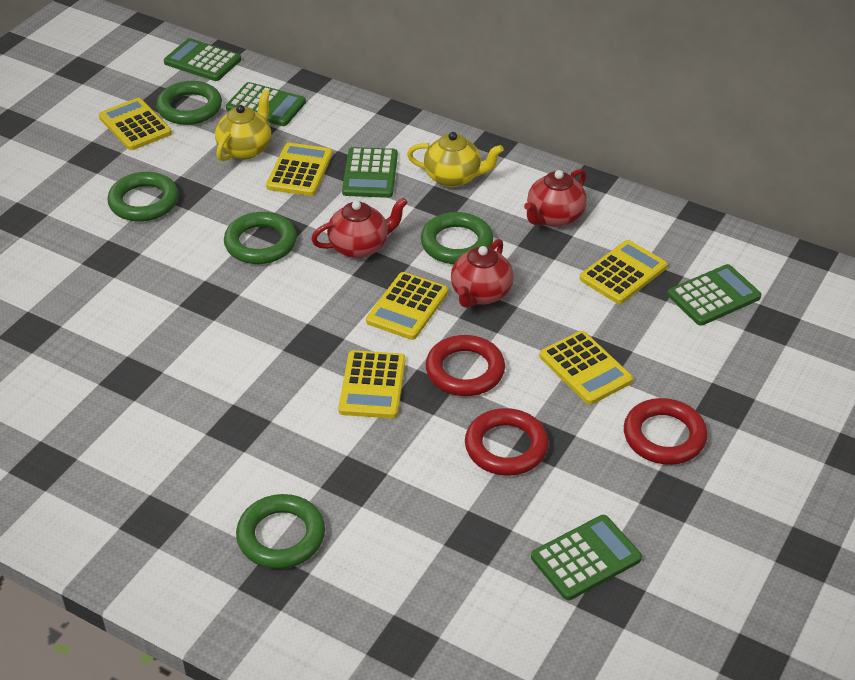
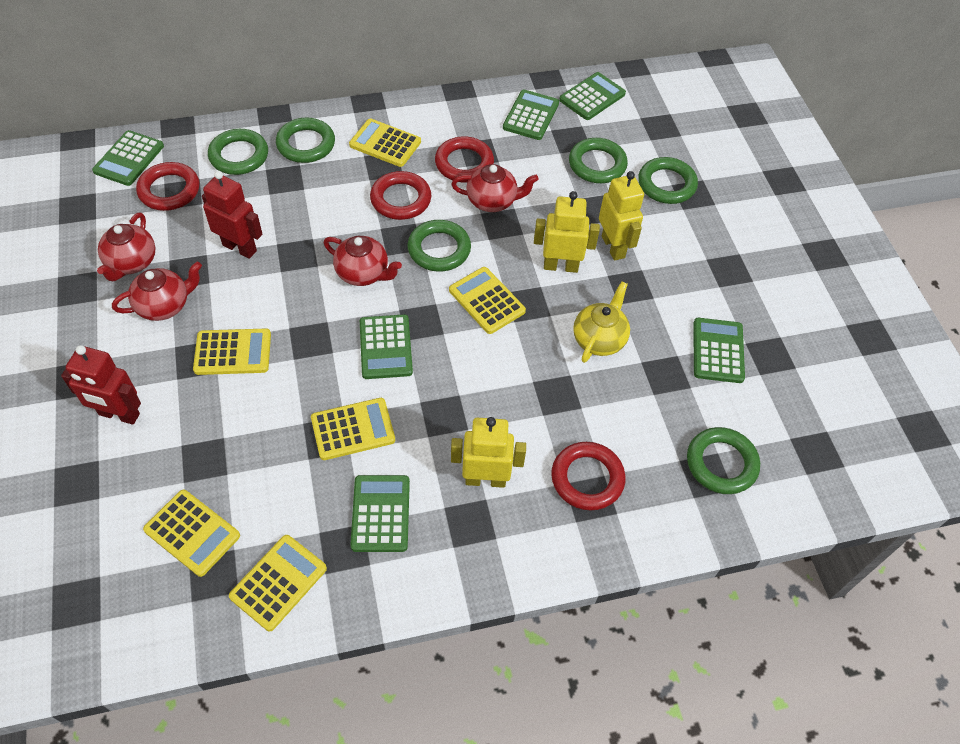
green calculator: [164,38,241,81] [226,82,306,126] [342,147,398,198] [531,515,642,600] [668,264,761,326] = 5 -> [92,130,164,186] [351,475,410,552] [360,314,413,379] [503,90,559,140] [559,72,626,120] [693,318,745,383] = 6
green ring: [107,172,179,222] [156,81,222,125] [224,212,297,264] [236,494,325,569] [421,212,493,264] = 5 -> [208,129,268,175] [276,118,335,163] [407,220,471,272] [569,138,628,183] [638,157,698,204] [687,427,760,494] = 6
red ring: [425,335,505,396] [465,408,549,476] [624,398,708,465] = 3 -> [136,162,199,211] [370,171,431,220] [435,136,494,182] [551,442,625,510] = 4
red robot: none = 0 -> [61,345,141,425] [202,171,262,259] = 2
red teapot: [311,197,408,258] [451,239,514,308] [524,169,587,227] = 3 -> [97,213,156,281] [112,262,202,321] [324,236,402,286] [451,164,539,212] = 4
yellow robot: none = 0 -> [451,417,526,488] [534,191,600,273] [599,171,644,261] = 3
yellow teapot: [215,90,271,161] [407,132,504,187] = 2 -> [573,282,630,363] = 1

